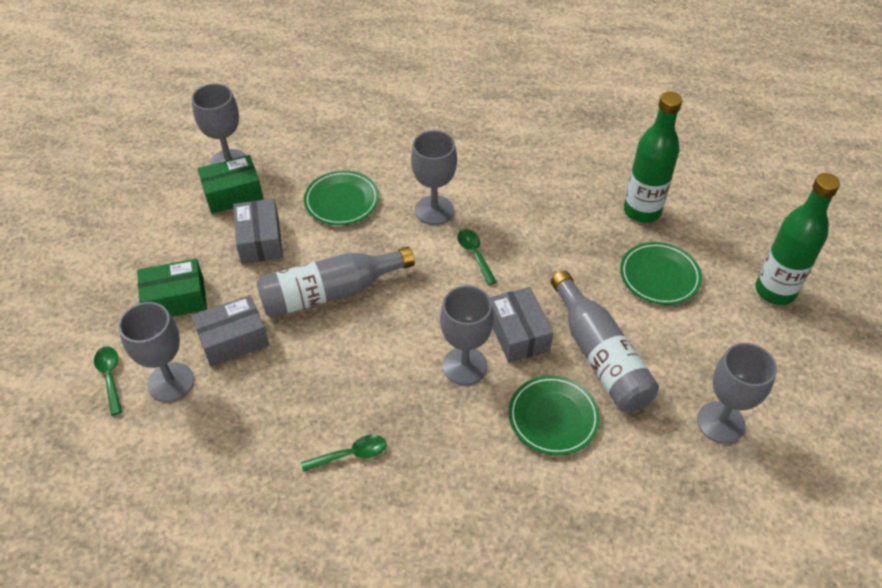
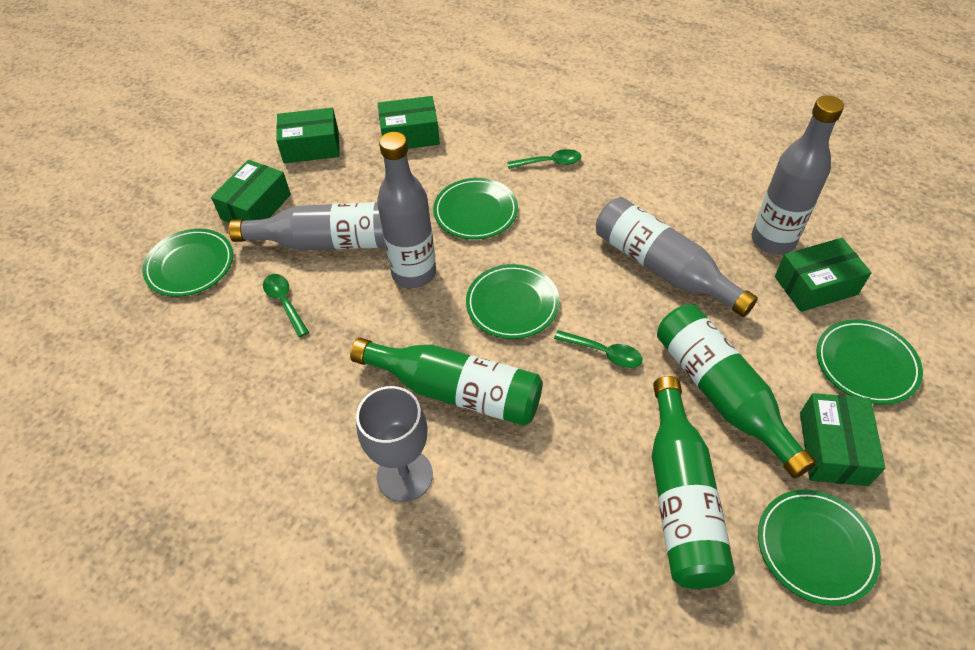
green bottle: [624,92,682,223] [755,173,840,305] = 2 -> [350,338,543,426] [652,376,735,589] [657,305,816,478] = 3
green box: [137,258,207,317] [197,155,264,214] = 2 -> [211,160,291,222] [276,108,340,163] [378,96,440,149] [775,238,872,312] [800,393,885,486] = 5
green plate: [304,171,379,225] [508,375,600,455] [620,242,702,305] = 3 -> [142,229,233,297] [433,178,518,239] [466,264,560,339] [758,490,881,606] [816,320,923,404] = 5
grey bottle: [257,247,415,318] [551,271,659,412] = 2 -> [229,202,385,250] [377,132,436,288] [596,197,758,317] [751,95,844,255] = 4
grey box: [192,295,269,367] [233,198,283,264] [490,287,553,363] = 3 -> none = 0
grey goblet: [118,302,194,402] [192,84,246,165] [411,130,457,225] [440,285,494,385] [697,343,777,444] = 5 -> [356,386,433,502] = 1

